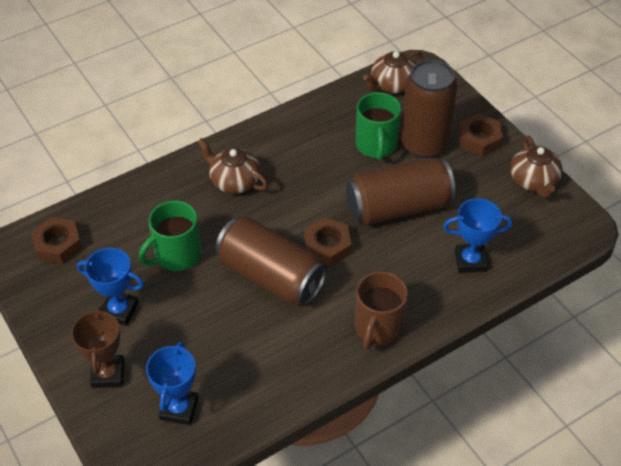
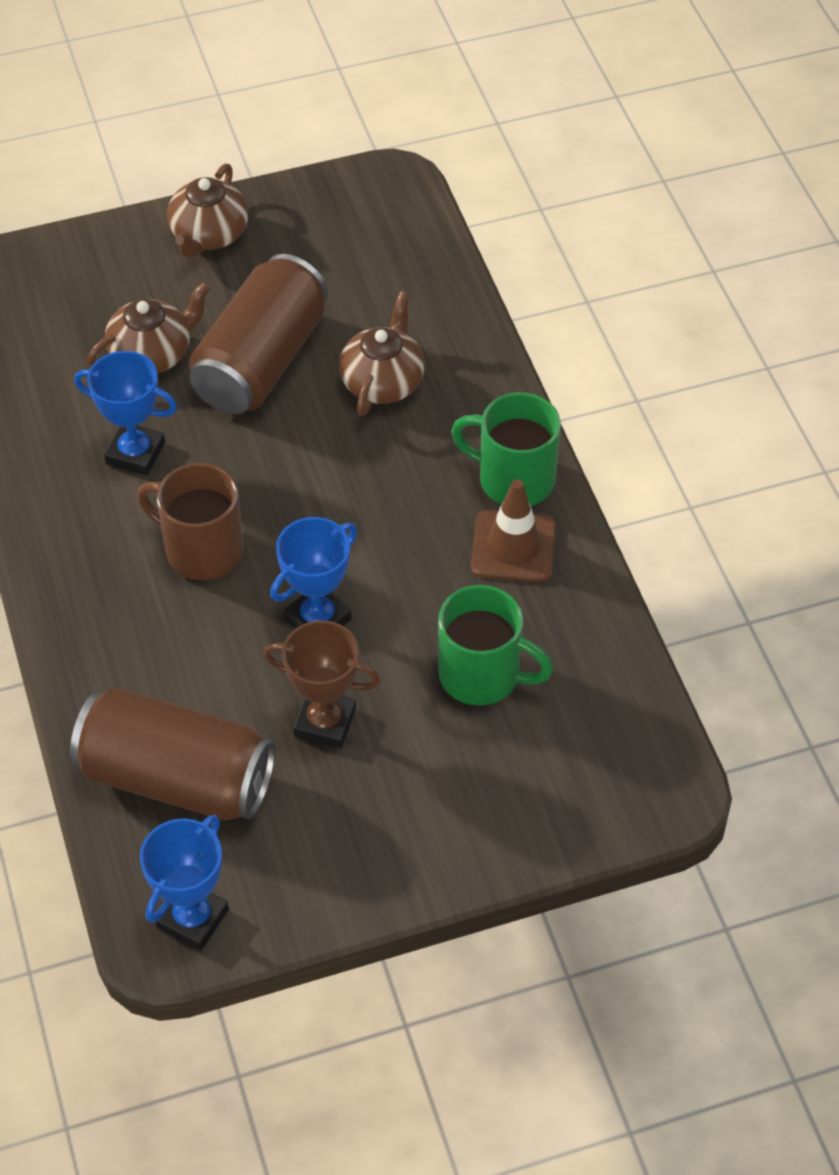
brown can: [215,217,327,306] [346,158,456,225] [400,60,458,158] = 3 -> [70,687,275,821] [189,254,328,414] = 2
brown nut: [31,217,82,264] [304,217,351,266] [458,113,503,156] = 3 -> none = 0
brown traffic cone: none = 0 -> [471,479,556,582] = 1

